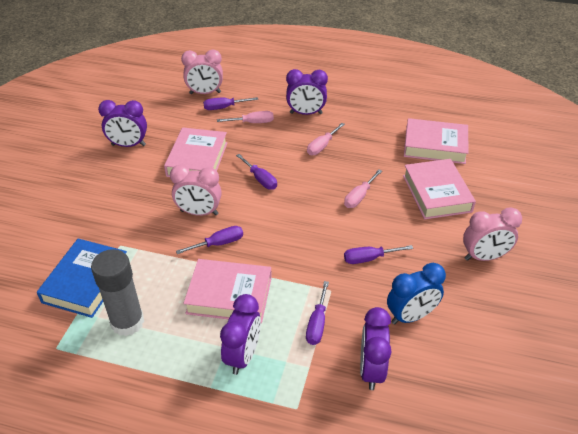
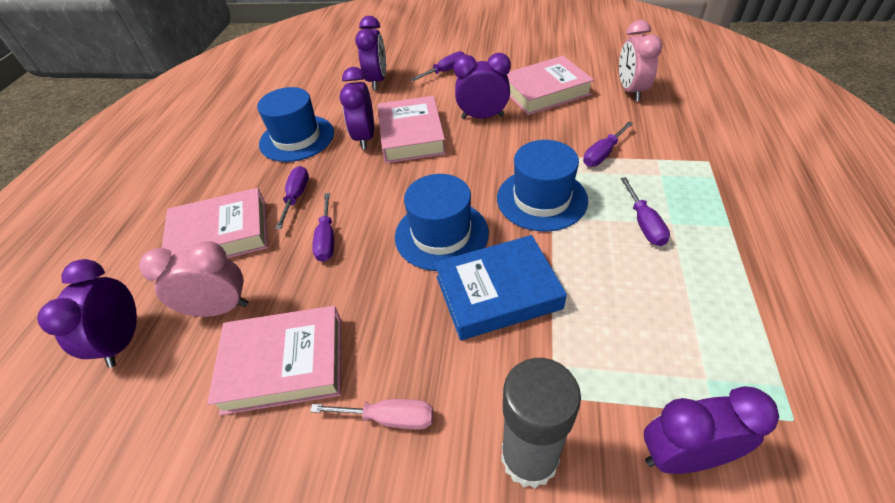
blue clock: [387,263,446,325] = 1 -> none = 0
blue hat: none = 0 -> [257,87,334,162] [395,174,489,271] [497,140,588,232] = 3
pink clock: [170,165,222,216] [181,49,223,94] [463,207,522,261] = 3 -> [139,241,248,317] [619,20,662,101] = 2
pink screwdriver: [217,111,274,123] [307,123,345,155] [344,169,382,208] = 3 -> [310,399,434,429] = 1
purple clock: [98,100,147,147] [220,294,261,375] [286,69,328,115] [360,307,392,390] = 4 -> [37,259,137,368] [340,67,374,150] [355,16,386,90] [454,53,511,119] [644,386,779,474] = 5

